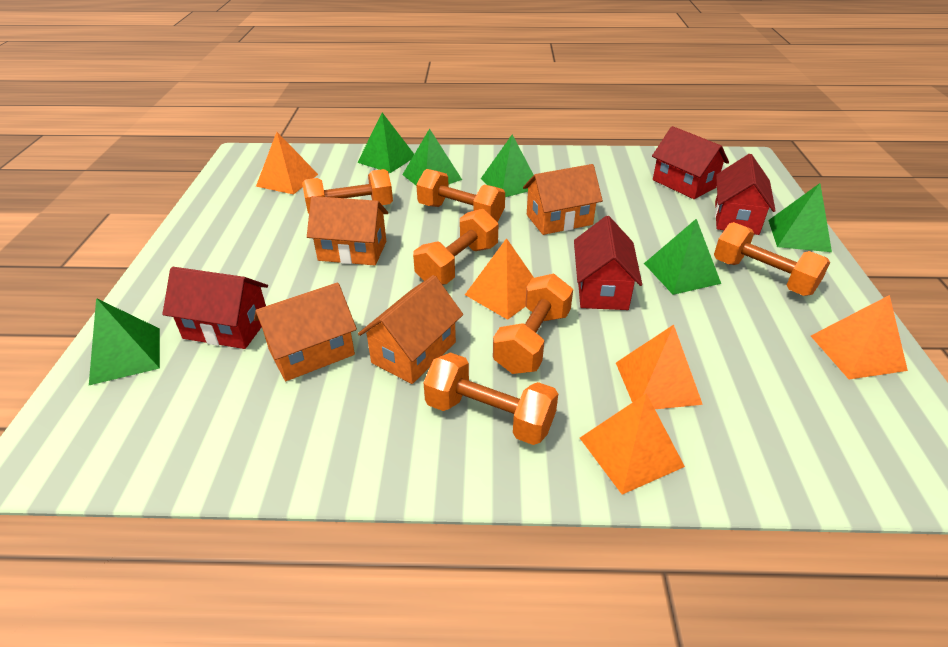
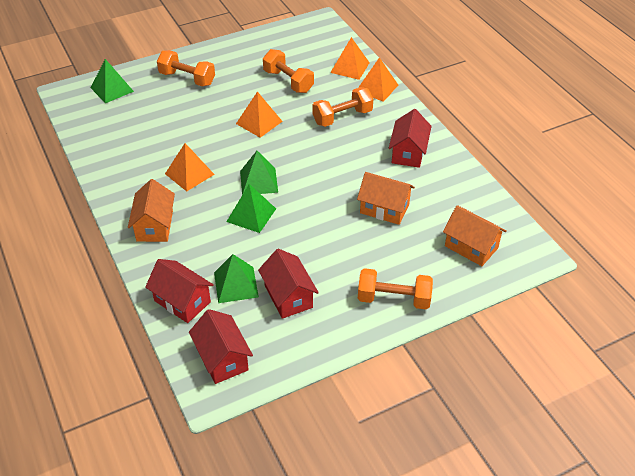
green pyramid: [89,298,160,385] [357,113,414,173] [402,128,462,185] [481,135,534,197] [644,219,721,295] [768,183,832,252] = 6 -> [91,59,134,103] [214,254,259,303] [226,184,276,233] [240,151,278,195] = 4
orange dumbbell: [302,169,393,213] [413,209,498,285] [416,169,505,222] [423,352,558,445] [493,274,573,374] [714,222,830,296] = 6 -> [157,50,215,86] [263,49,314,93] [313,87,373,127] [358,268,433,310] = 4
orange house: [254,282,357,381] [307,196,388,265] [358,275,463,384] [523,164,603,235] = 4 -> [128,179,175,242] [357,172,415,225] [443,205,507,266] = 3
orange pyramid: [256,132,318,195] [465,238,534,320] [580,393,685,495] [616,325,703,409] [811,295,908,379] = 5 -> [165,143,215,191] [236,91,283,138] [330,37,370,80] [358,57,398,102] = 4

